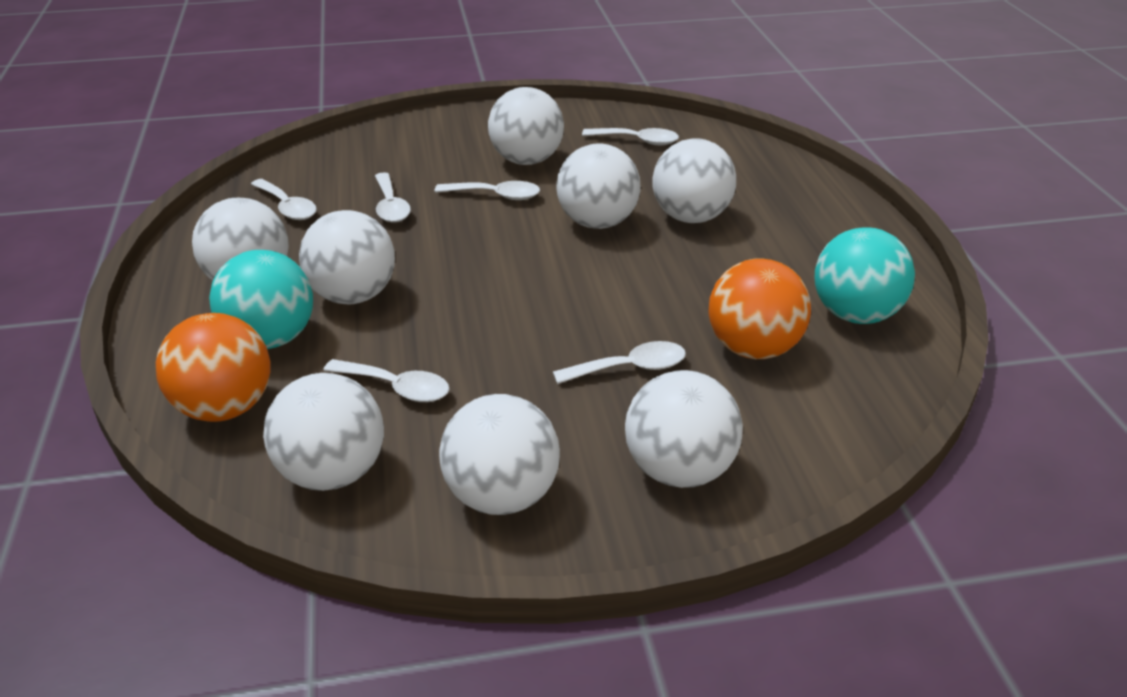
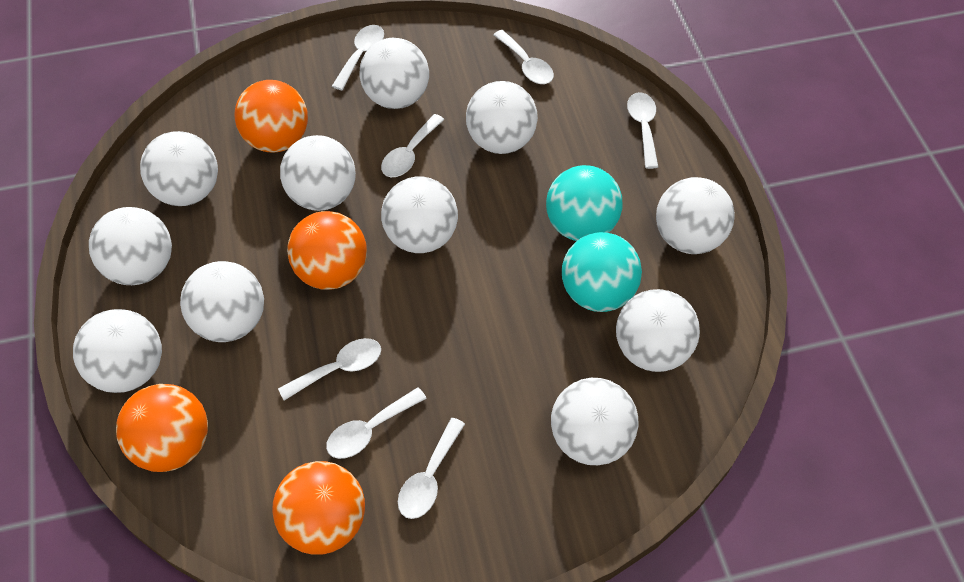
orange ball: [156,313,271,422] [708,259,811,359] = 2 -> [116,384,208,472] [235,80,308,153] [272,461,365,555] [287,211,367,290] = 4
white ball: [192,198,289,281] [263,373,384,491] [299,210,395,304] [439,394,560,515] [488,87,564,165] [556,143,641,229] [625,370,743,488] [652,138,736,223] = 8 -> [73,309,162,393] [89,207,172,285] [140,131,218,206] [180,261,264,342] [280,135,356,211] [359,38,429,109] [381,177,458,253] [466,81,538,154] [551,378,638,465] [616,289,700,372] [656,177,735,254] = 11
white spoon: [251,179,317,220] [323,359,449,402] [375,172,411,223] [435,181,540,200] [553,341,686,384] [582,128,679,145] = 6 -> [278,338,381,400] [326,387,427,459] [332,25,384,90] [381,114,444,177] [398,418,465,519] [493,30,554,84] [627,92,658,169] = 7

